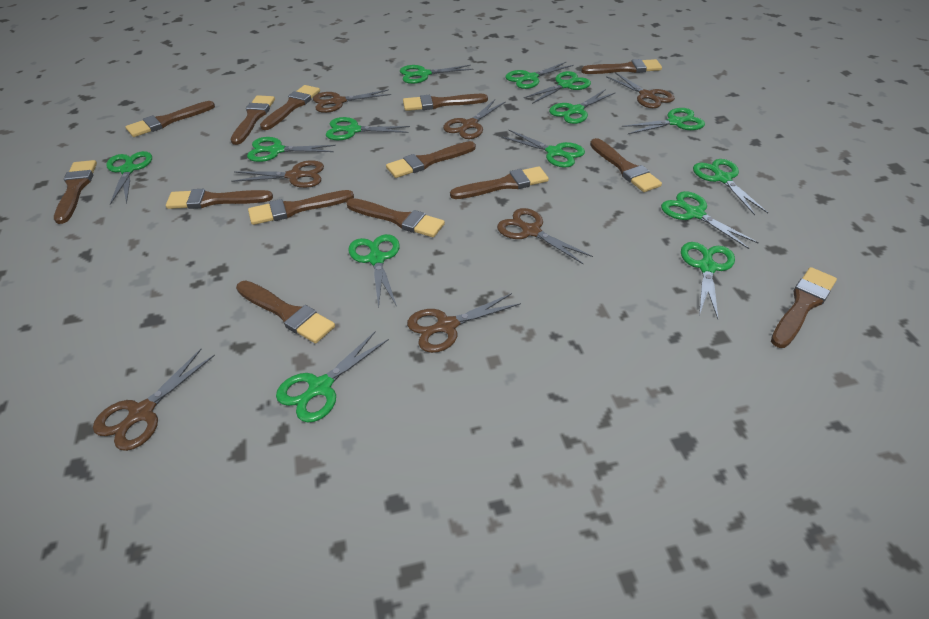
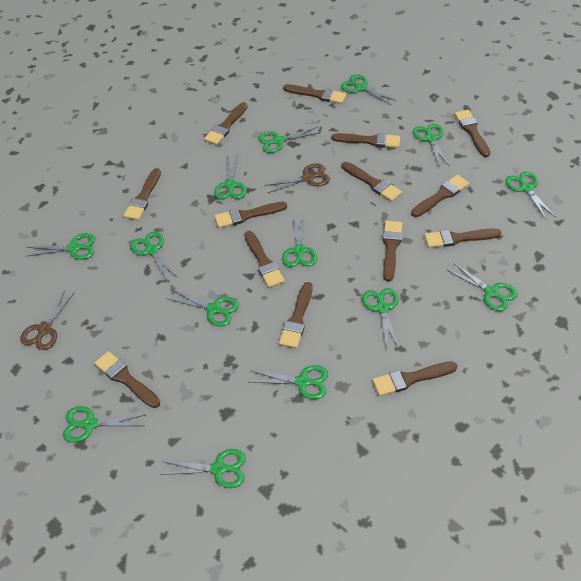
brown scissors: [93,349,215,451] [231,160,324,188] [313,89,391,113] [407,293,521,353] [443,100,506,139] [497,208,593,264] [606,72,675,108] = 7 -> [20,290,75,350] [264,163,330,193] = 2

